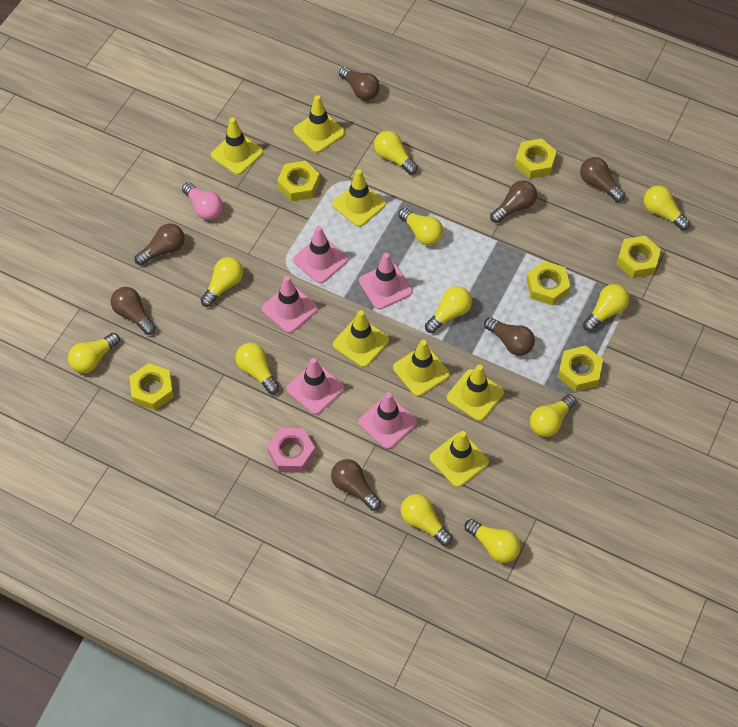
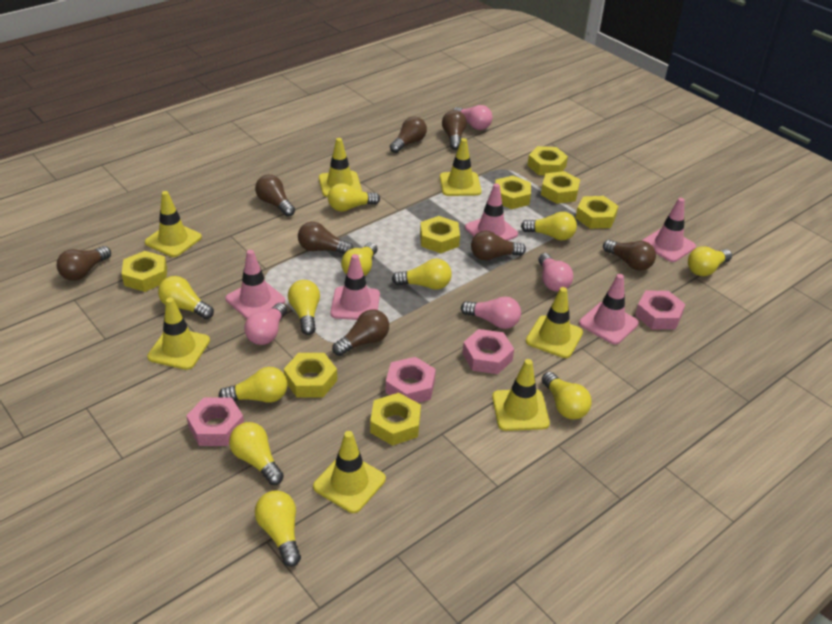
brown light bulb: [111,287,156,335] [135,224,185,266] [331,459,381,511] [339,67,380,101] [484,317,535,356] [490,180,537,223] [580,157,625,202] = 7 -> [57,246,111,281] [255,175,295,217] [298,222,354,254] [332,309,389,356] [390,117,427,153] [442,110,467,150] [471,231,526,261] [603,240,656,271] = 8
pink light bulb: [182,183,223,220] = 1 -> [244,303,287,345] [453,105,492,130] [461,296,521,329] [538,253,573,292] = 4
pink nut: [267,428,315,472] = 1 -> [186,397,244,446] [386,357,436,403] [462,329,514,374] [635,291,685,330] = 4
yellow nut: [129,363,174,410] [277,161,320,201] [515,138,557,179] [526,261,570,305] [558,345,603,392] [617,236,661,278] = 6 -> [122,251,167,292] [284,353,337,398] [370,393,421,446] [420,216,460,253] [495,175,531,209] [527,146,568,175] [541,171,580,204] [576,196,618,229] = 8

